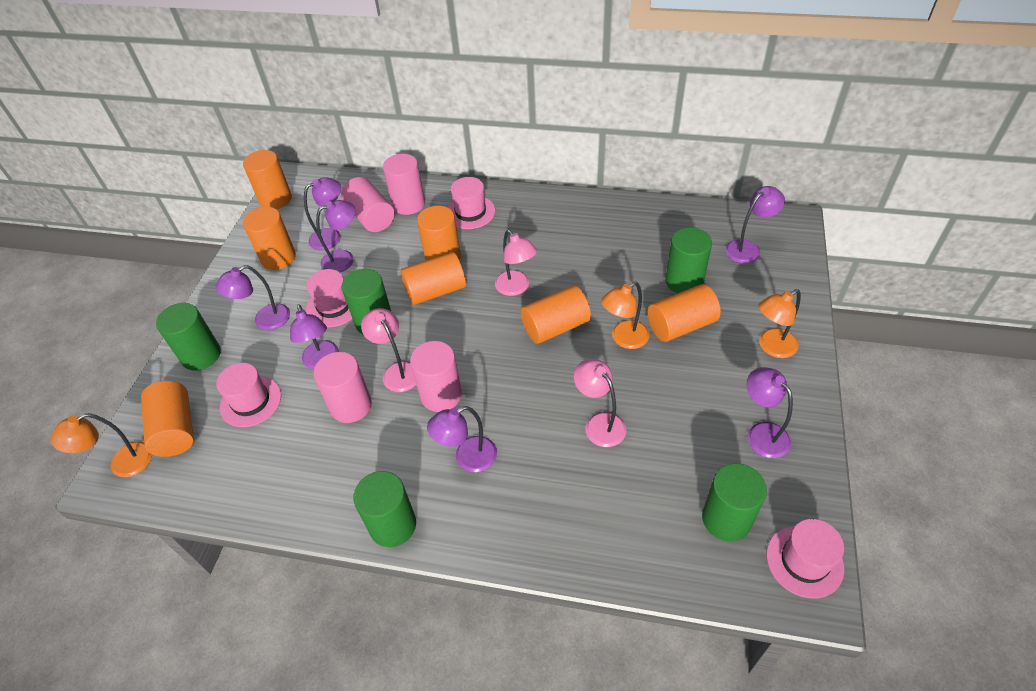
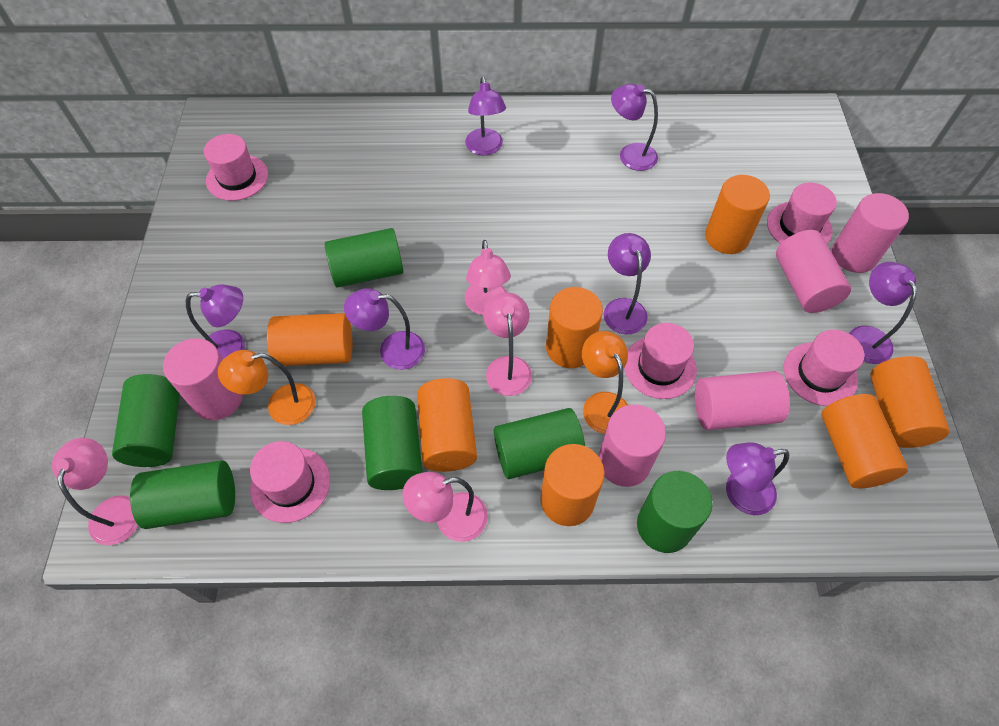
green cylinder: [156,303,221,371] [342,269,391,334] [353,471,416,547] [665,227,712,293] [702,463,767,541] = 5 -> [112,374,180,467] [130,460,235,529] [325,228,404,288] [362,396,423,490] [494,408,585,479] [637,471,713,553] = 6
orange lamp: [51,413,152,477] [601,281,650,349] [758,289,801,358] = 3 -> [218,350,316,425] [582,331,628,434] = 2
pink cylinder: [313,352,372,423] [341,177,394,232] [383,154,425,215] [410,341,462,412] = 4 -> [163,338,243,420] [599,405,666,487] [695,371,790,430] [776,230,851,313] [832,193,909,273] = 5
pink hat: [216,363,281,427] [306,269,352,327] [448,177,495,229] [766,519,844,598] = 4 -> [204,134,268,201] [250,441,330,523] [624,323,697,399] [767,183,837,244] [784,330,864,406] = 5
pink lamp: [361,308,416,392] [495,230,537,296] [574,359,627,447] = 3 -> [52,438,138,545] [402,472,488,542] [465,240,511,315] [484,292,532,396] = 4

